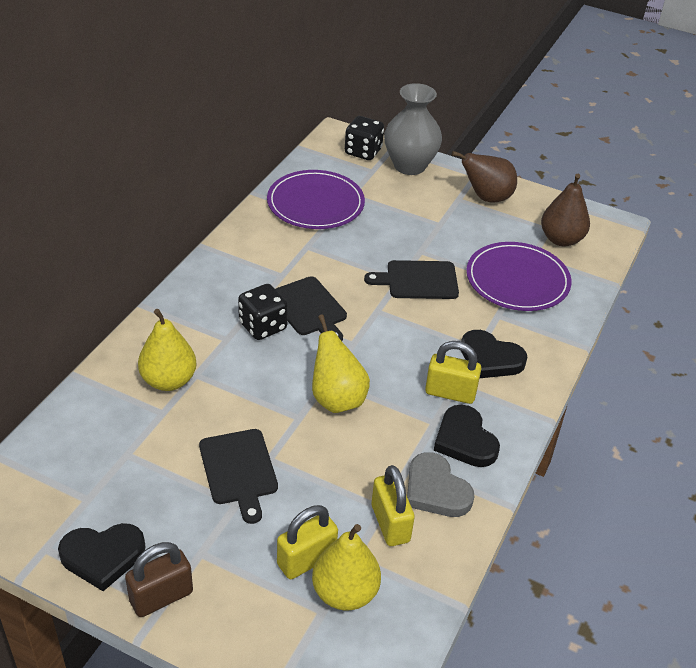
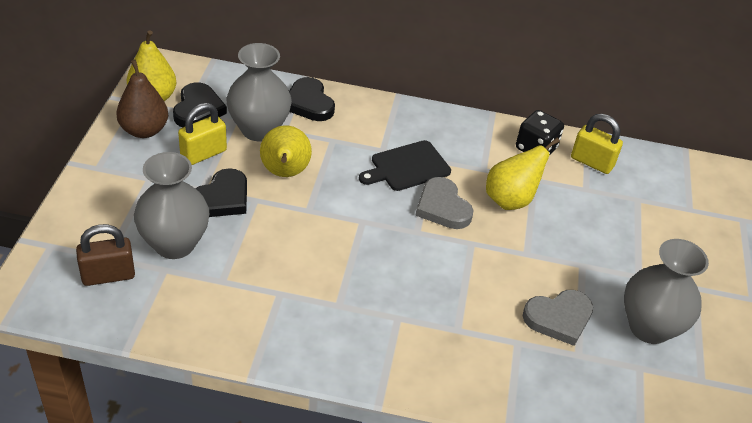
black cutting board: [199,429,278,524] [276,276,347,341] [364,260,459,299] = 3 -> [359,140,451,191] = 1
black dice: [238,284,288,340] [345,116,384,160] = 2 -> [516,110,564,154] = 1
brown pear: [452,151,517,203] [541,174,590,246] = 2 -> [116,60,168,138] = 1
grey heart: [407,452,475,517] = 1 -> [415,177,473,229] [523,290,593,346] = 2
grey vase: [384,83,442,175] = 1 -> [134,152,210,259] [227,43,292,141] [624,239,709,344] = 3
purple plate: [267,170,365,229] [466,242,572,311] = 2 -> none = 0
yellow padlock: [277,505,338,579] [372,465,415,546] [425,341,481,404] = 3 -> [178,103,227,165] [571,114,623,174] = 2

